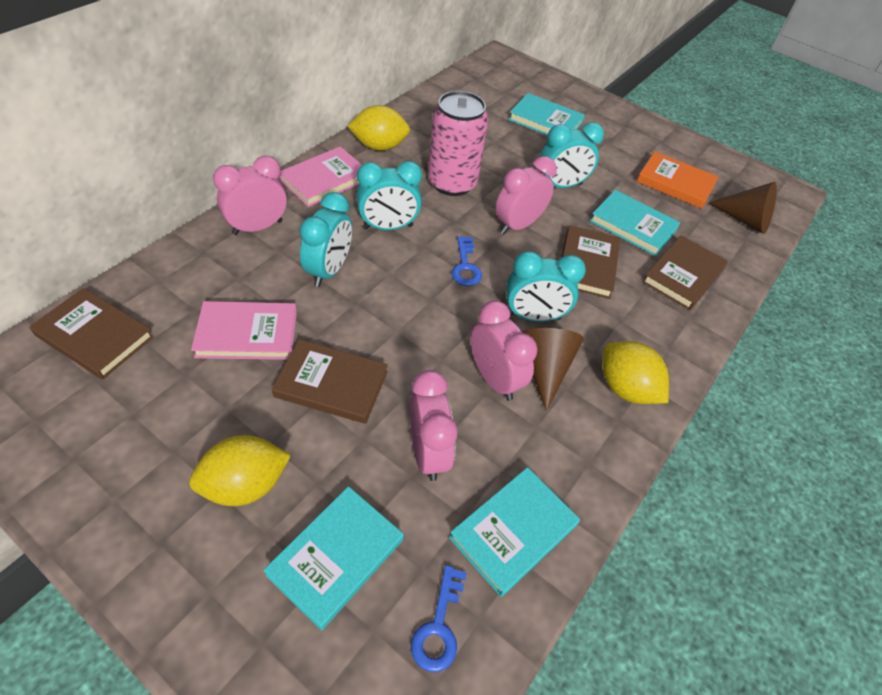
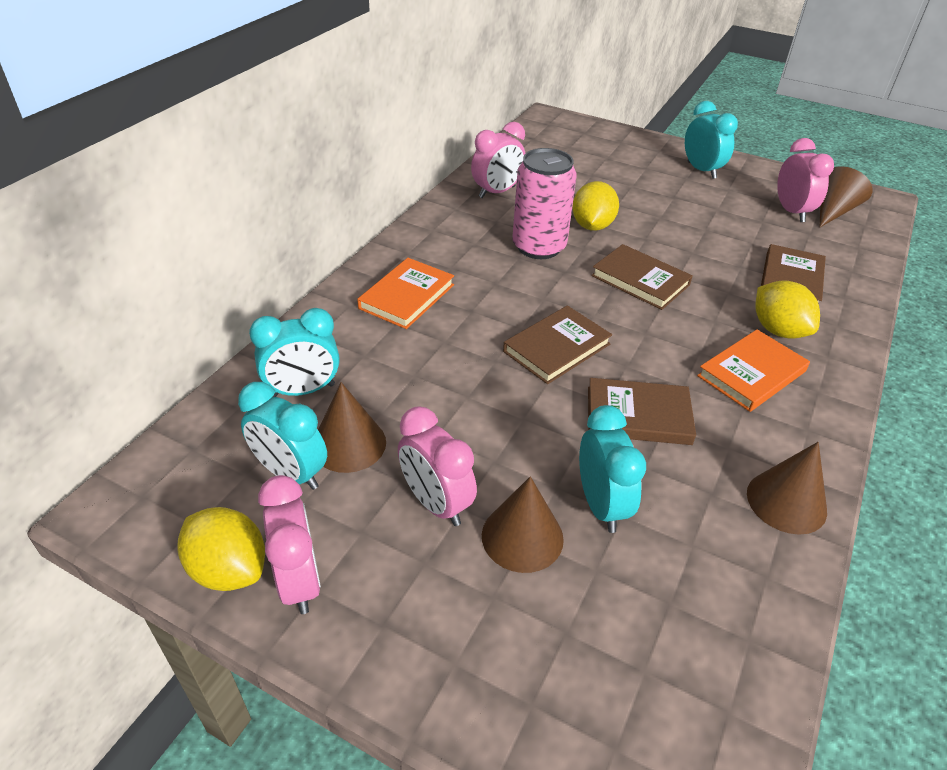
blue key: [411,565,467,672] [451,236,482,286] = 2 -> none = 0
brown cone: [522,328,584,411] [708,182,777,234] = 2 -> [318,382,386,473] [482,476,564,573] [747,442,827,535] [820,167,873,227] = 4
orange book: [636,151,719,209] = 1 -> [357,258,454,329] [697,329,810,412] = 2
pink book: [191,301,297,360] [280,147,362,207] = 2 -> none = 0
turquoise book: [263,486,404,630] [449,467,580,597] [508,93,585,135] [590,190,680,256] = 4 -> none = 0

